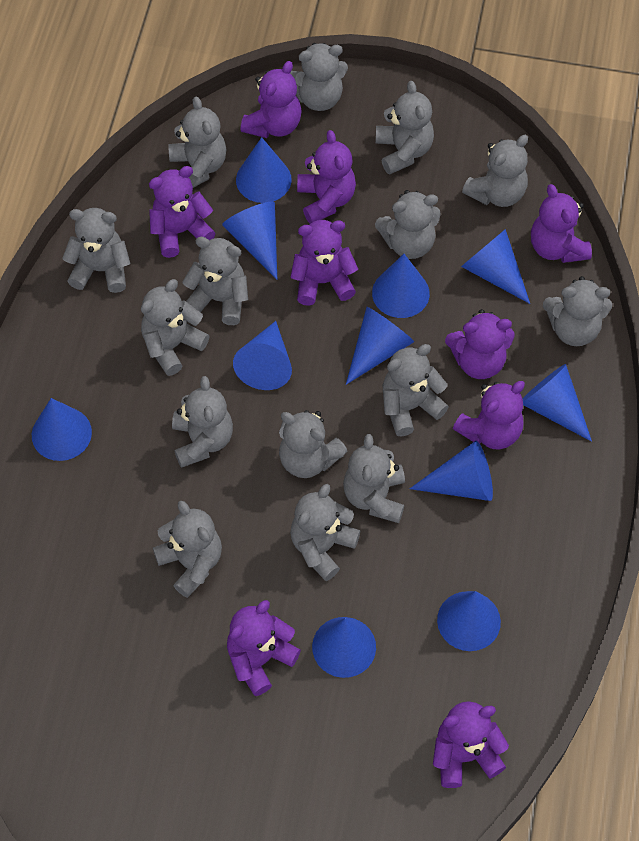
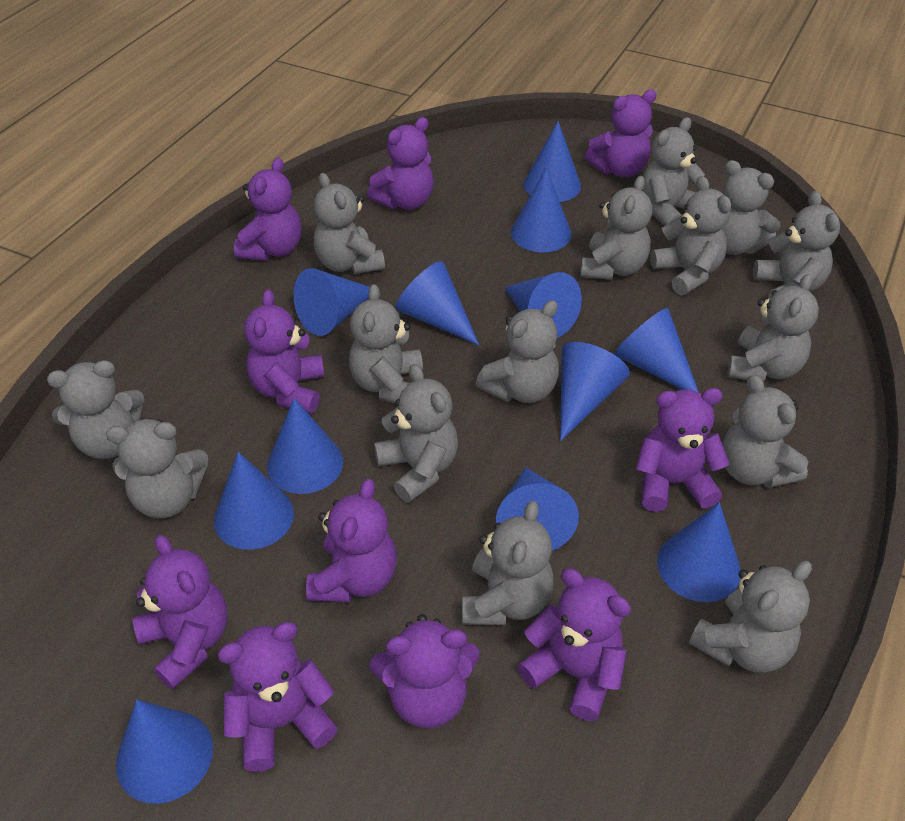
blue cone: [32,398,92,461] [222,201,277,280] [233,321,292,390] [236,137,292,203] [312,617,376,678] [346,307,414,385] [372,254,430,318] [410,441,493,501] [437,591,501,651] [461,229,530,304] [523,364,592,442] = 11 -> [116,700,213,804] [214,452,294,550] [267,398,343,494] [293,268,370,336] [395,261,479,345] [496,468,579,551] [504,272,582,338] [511,168,571,252] [524,121,581,202] [560,342,630,441] [614,308,699,392] [657,502,741,602] = 12
purple teddy bear: [149,166,215,258] [227,600,301,696] [240,61,302,138] [290,220,358,306] [297,130,356,224] [433,701,509,788] [445,309,515,379] [453,381,525,449] [531,184,592,263] = 9 -> [133,535,228,690] [218,622,338,772] [234,158,301,261] [244,289,324,414] [306,479,397,602] [367,117,434,210] [370,614,480,728] [518,568,631,721] [585,90,656,177] [636,388,730,512] = 10

